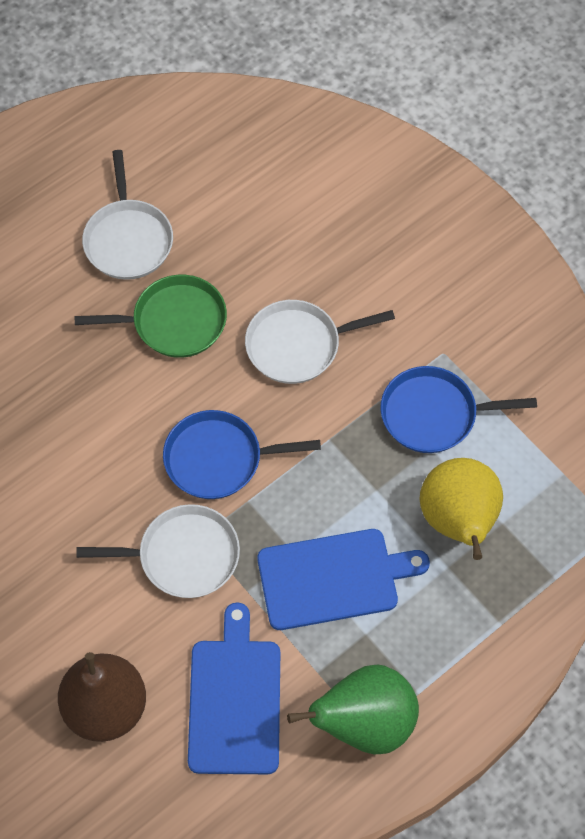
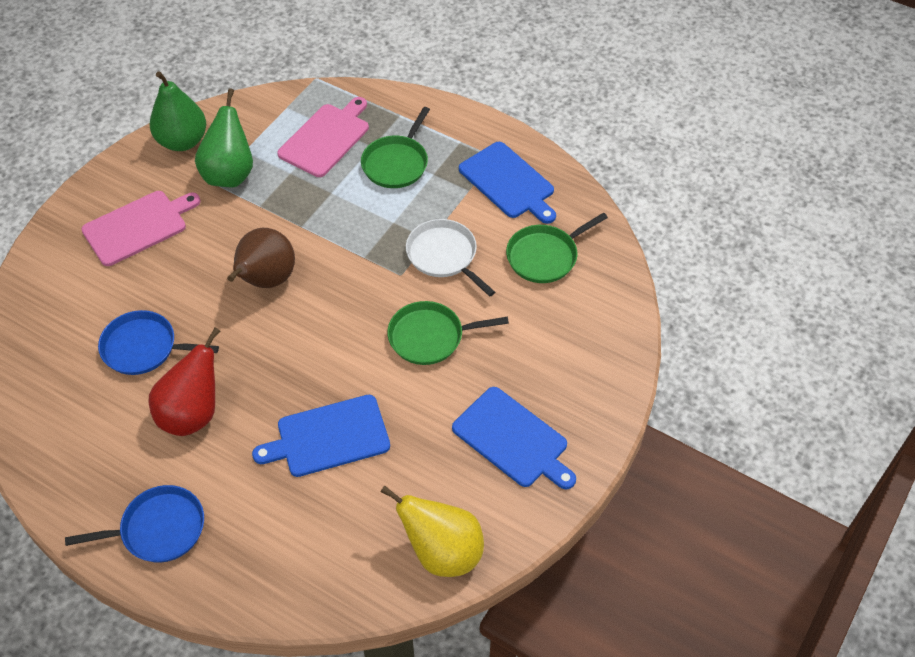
blue cutting board: [188,603,280,774] [257,529,430,630] = 2 -> [252,395,390,477] [452,387,576,490] [459,142,556,224] = 3
green pan: [74,275,227,358] = 1 -> [361,107,430,188] [387,301,509,365] [506,212,608,283] = 3
green pear: [287,665,419,754] = 1 -> [150,71,206,151] [195,88,253,188] = 2
pink cutting board: none = 0 -> [81,191,201,266] [278,97,369,177] = 2
red pear: none = 0 -> [149,327,220,436] = 1
white pan: [76,504,240,598] [82,150,173,280] [245,300,395,384] = 3 -> [406,219,495,297] = 1

